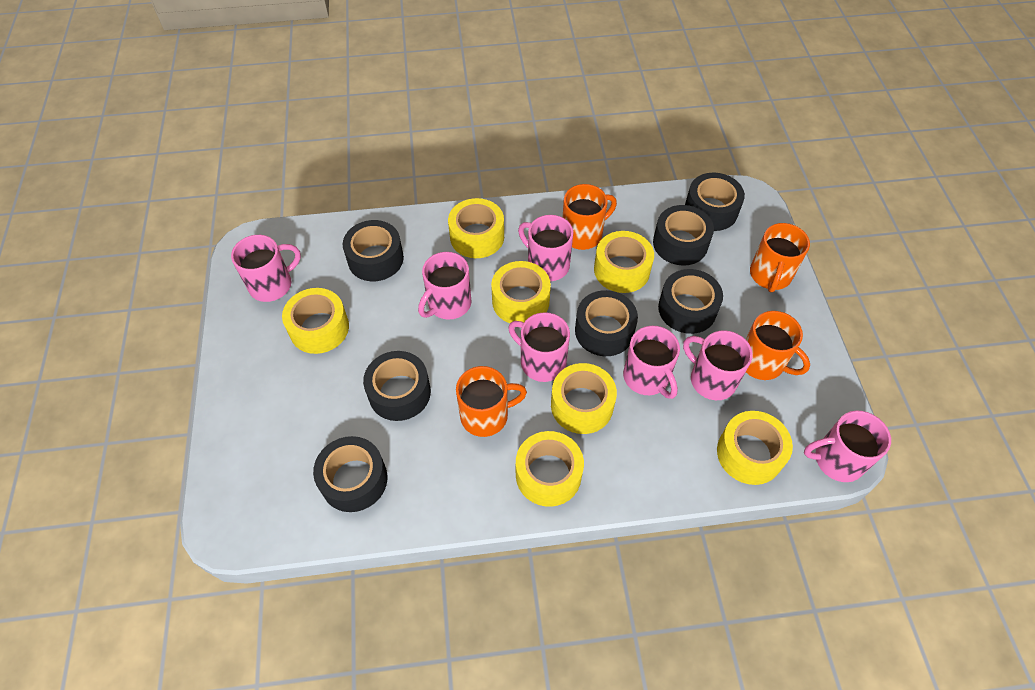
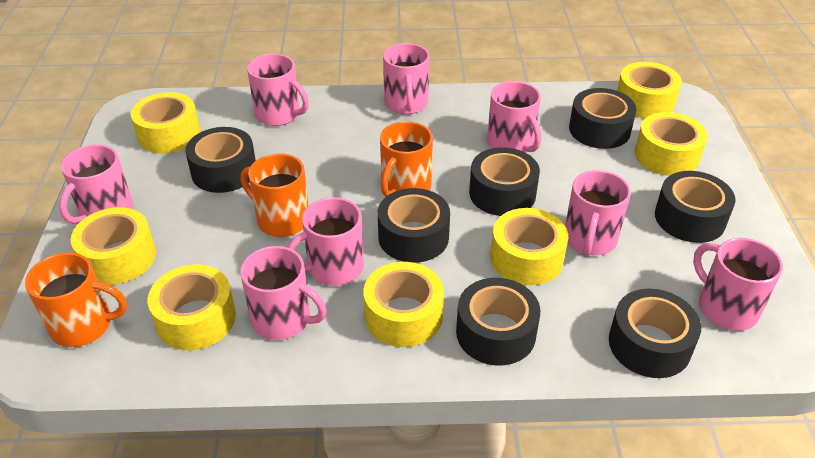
orange mug: [456,366,527,437] [562,184,617,250] [746,311,810,380] [750,223,810,292] = 4 -> [25,252,127,347] [241,153,309,237] [380,121,433,197] = 3
pink mug: [231,235,301,302] [418,252,472,320] [508,312,570,382] [518,215,573,281] [623,326,680,399] [683,330,752,400] [804,411,891,482] = 7 -> [59,144,133,224] [240,246,327,340] [247,54,309,126] [287,197,364,286] [383,43,429,114] [487,81,541,153] [565,170,631,255] [693,238,783,331] = 8

